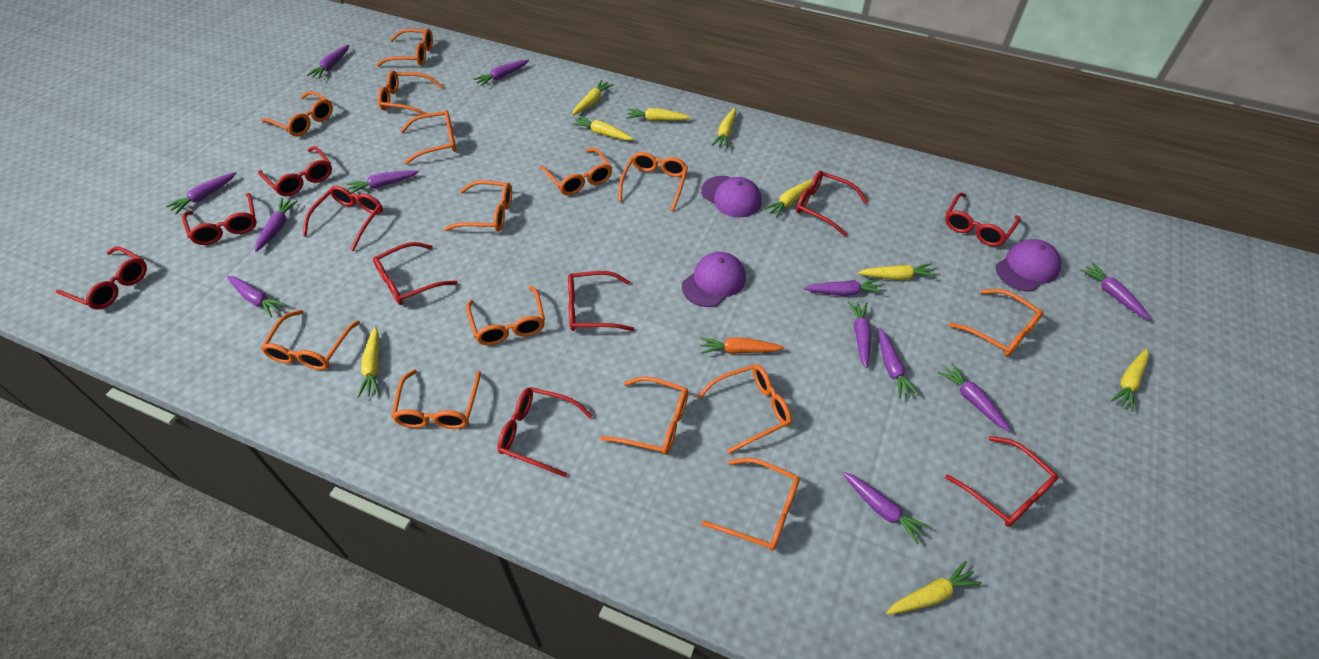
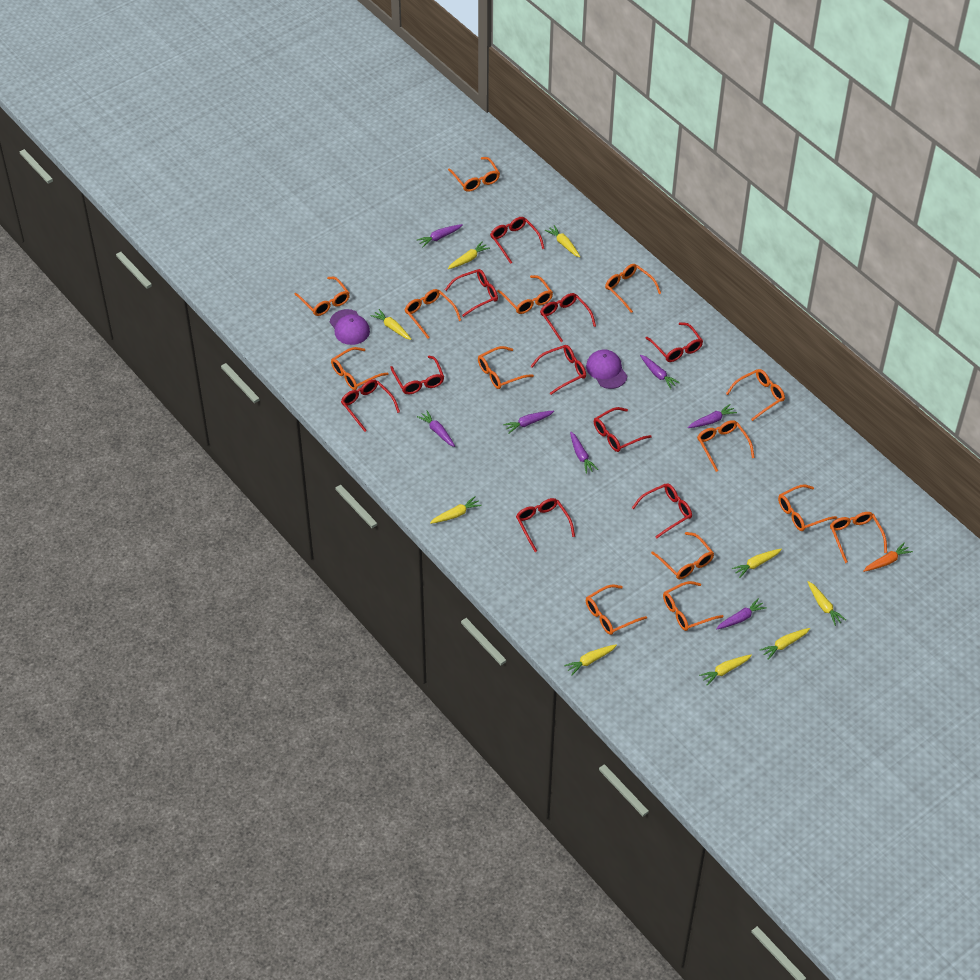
purple cap: [682,252,746,307] [701,176,762,218] [996,239,1061,291] = 3 -> [330,309,370,345] [586,349,627,389] = 2
purple carrot: [166,172,236,214] [227,276,287,317] [255,199,298,252] [306,45,349,79] [346,170,419,193] [473,60,529,86] [804,279,884,296] [842,472,931,545] [848,301,871,368] [878,328,919,399] [938,363,1011,432] [1080,263,1151,320] = 12 -> [417,224,462,248] [417,410,455,447] [503,411,554,434] [570,432,598,474] [640,355,680,389] [687,404,737,428] [716,598,767,629] = 7

